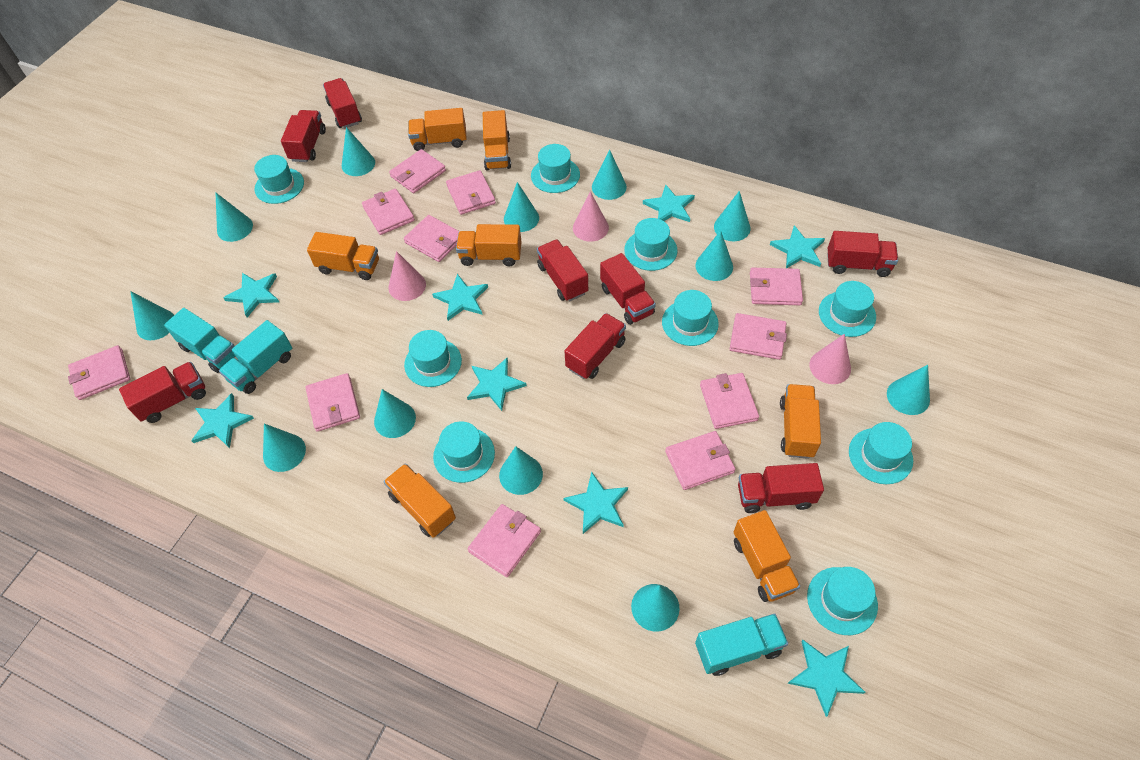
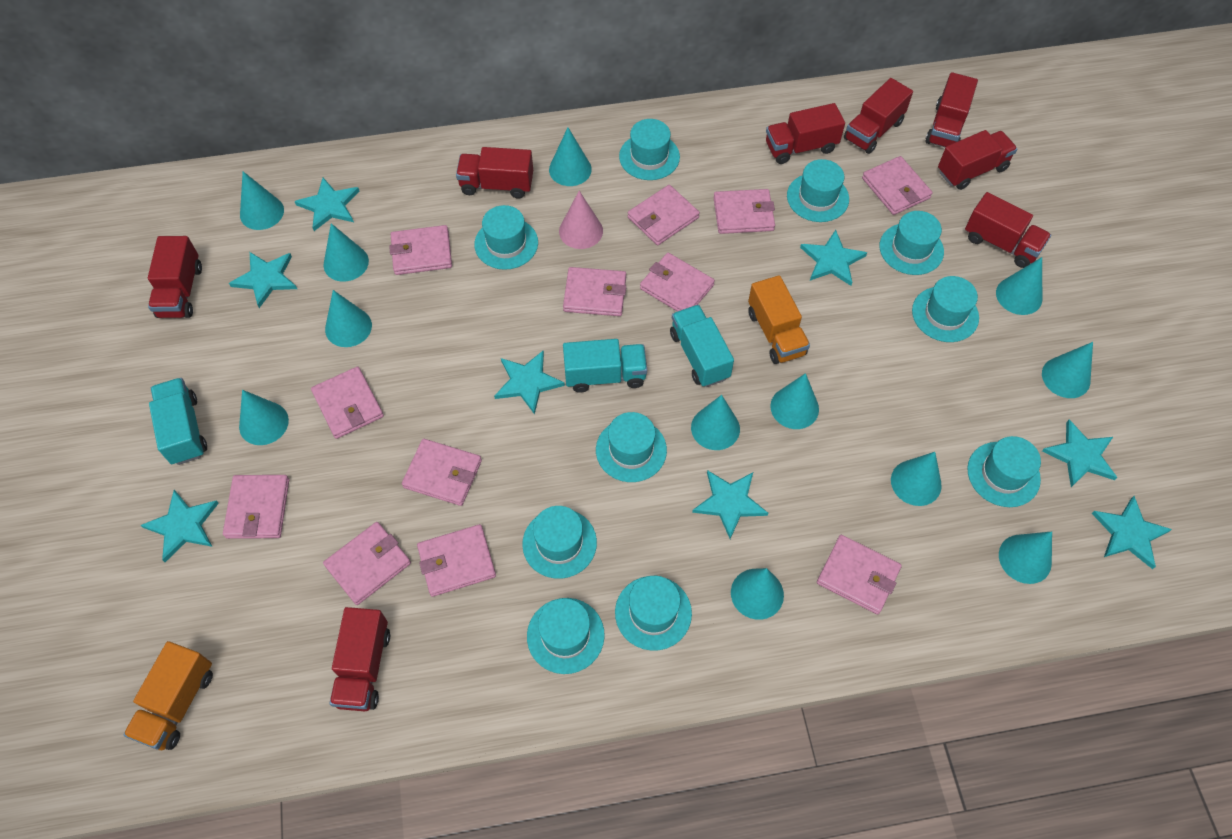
orange truck: [307,232,379,280] [384,463,456,538] [408,108,467,151] [456,224,522,266] [483,110,511,170] [734,510,800,602] [780,384,821,459] = 7 -> [124,641,213,750] [748,275,810,364] = 2
pink cone: [388,251,426,301] [573,191,609,242] [809,334,851,384] = 3 -> [559,191,603,249] = 1
pink wallet: [68,345,130,400] [305,373,360,432] [362,189,415,235] [389,149,446,193] [404,215,460,262] [446,170,496,215] [468,504,541,577] [665,431,735,490] [700,373,759,429] [730,313,787,360] [750,268,803,305] = 11 -> [223,475,289,539] [311,366,384,439] [323,522,411,605] [389,225,452,275] [402,439,482,506] [417,524,496,597] [563,267,626,316] [628,185,700,245] [640,253,715,312] [713,189,775,234] [817,535,902,615] [862,156,933,215] = 12
turquoise hat: [254,155,304,204] [404,330,462,387] [433,421,495,483] [531,144,580,193] [624,218,677,271] [662,290,719,346] [807,567,878,635] [819,281,876,337] [849,422,913,484] = 9 -> [474,205,538,270] [522,506,597,579] [527,598,605,674] [596,412,667,482] [615,576,692,651] [619,119,680,180] [787,159,849,222] [880,211,944,275] [912,276,979,342] [967,436,1041,507] = 10

